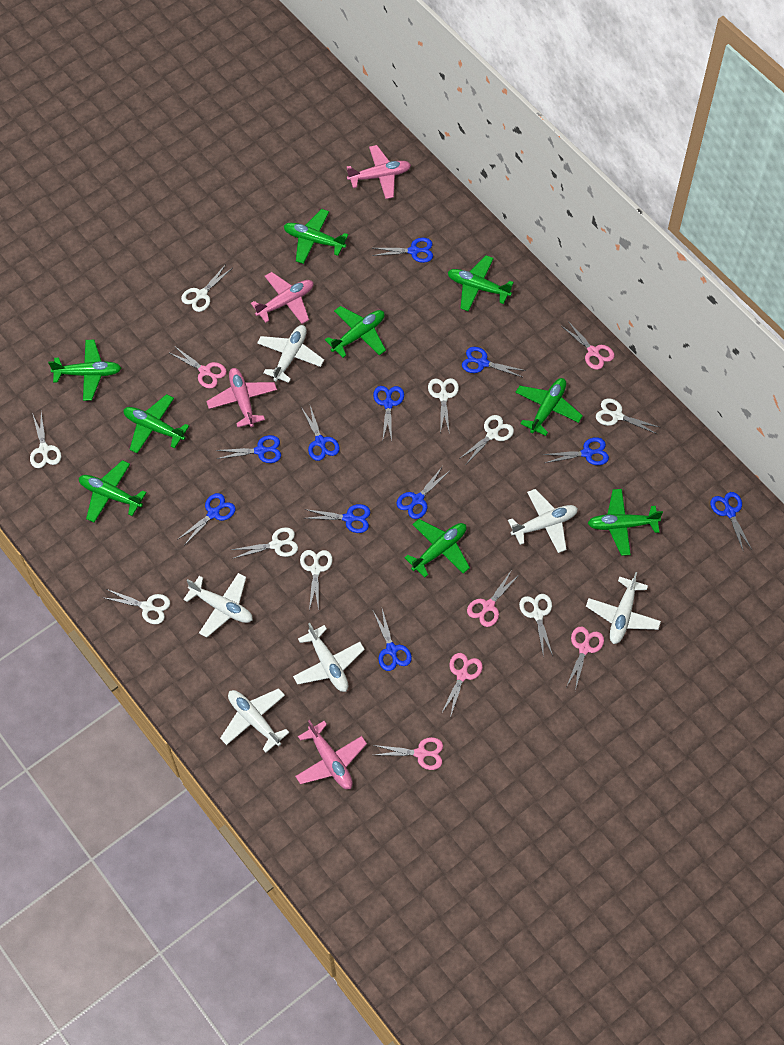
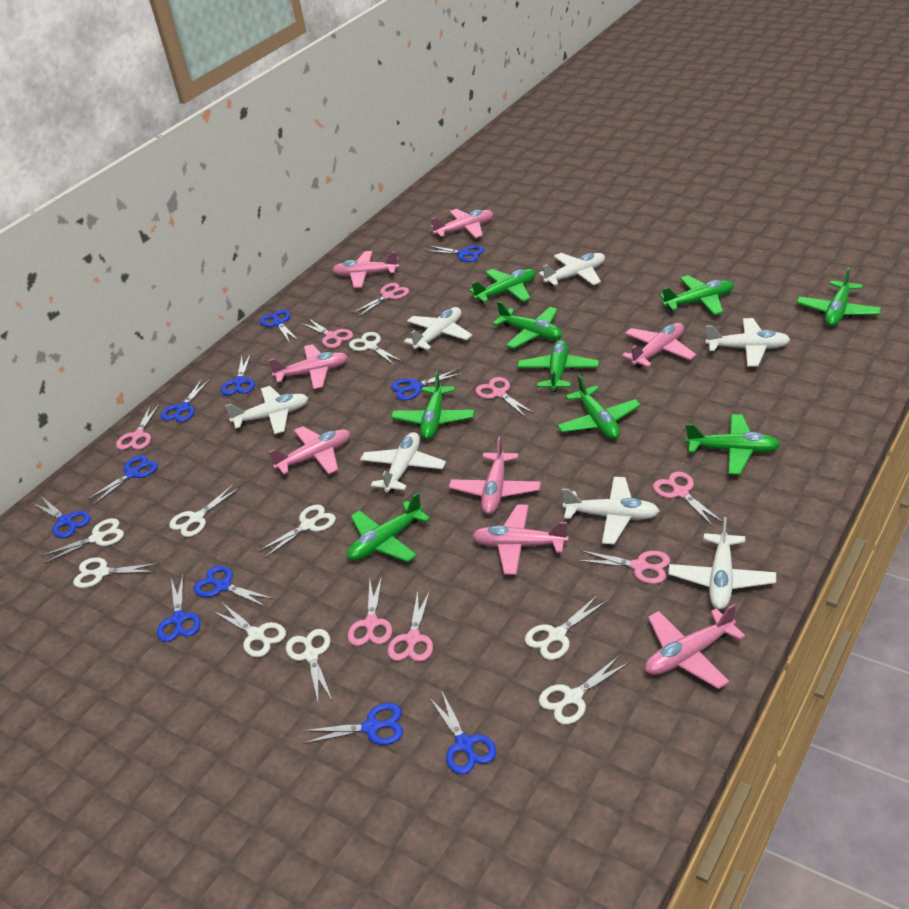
pink plane: [206,368,277,427] [251,272,313,324] [295,720,367,789] [347,145,411,199] = 4 -> [268,344,348,389] [269,426,351,475] [332,251,399,288] [431,209,494,238] [449,437,541,514] [472,504,569,575] [622,323,696,368] [645,604,745,689] = 8
pink scissors: [168,346,227,389] [374,737,443,770] [441,653,483,718] [467,571,520,627] [562,321,614,370] [566,627,604,691] = 6 -> [116,403,160,450] [301,318,353,348] [348,576,392,646] [352,283,409,317] [387,590,433,662] [475,377,535,417] [577,550,671,584] [653,471,724,526] = 8
white plane: [183,573,253,638] [220,688,289,752] [257,325,324,383] [293,623,365,692] [508,489,578,553] [586,572,661,644] = 6 -> [225,386,308,434] [360,432,446,493] [404,307,472,351] [539,253,605,286] [562,477,659,544] [668,517,776,609] [706,318,791,367] = 7

